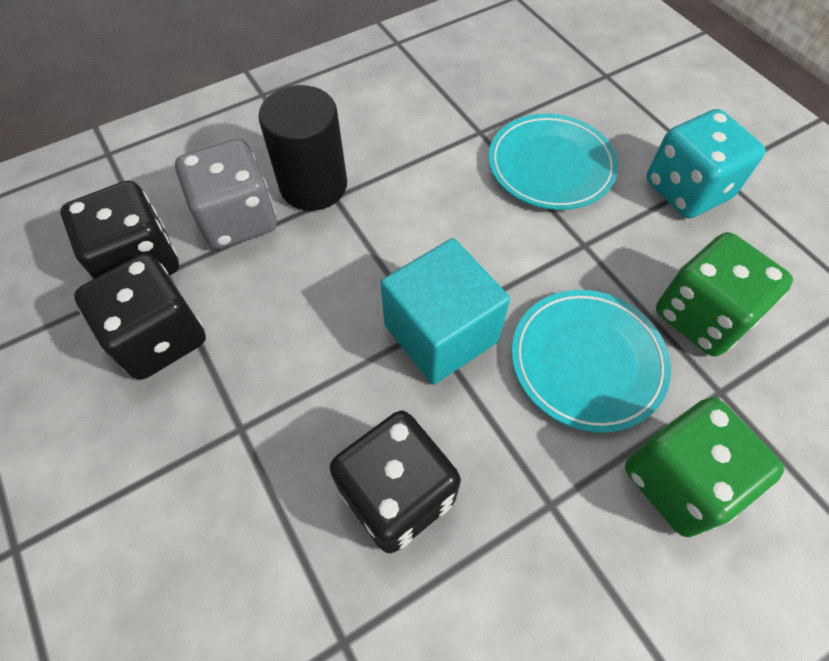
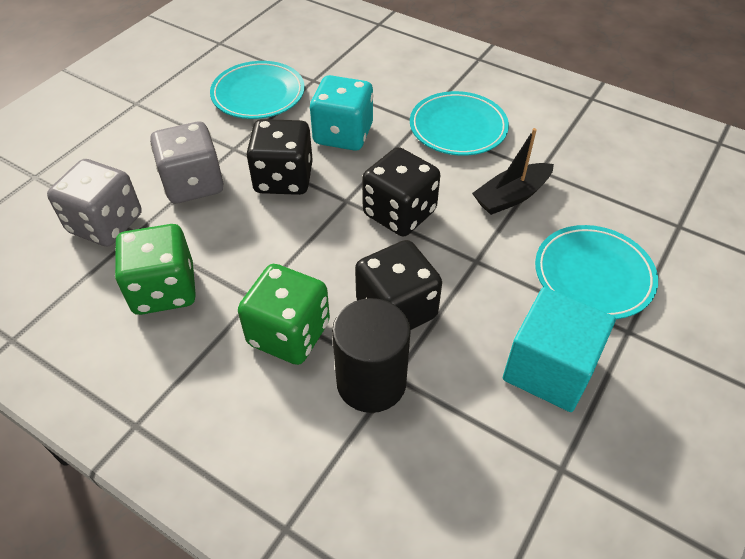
black boat: none = 0 -> [472,128,554,215] = 1
grey dice: [175,139,277,249] = 1 -> [47,159,142,247] [150,122,224,204] = 2
turquoise plate: [488,114,618,210] [512,290,671,433] = 2 -> [210,61,305,119] [410,91,509,156] [535,225,658,319] = 3

